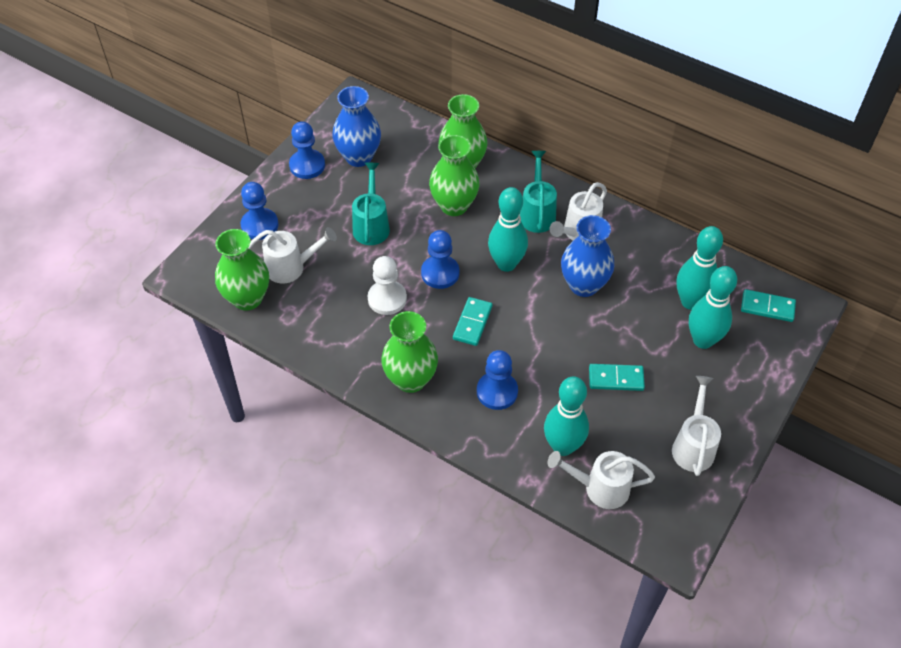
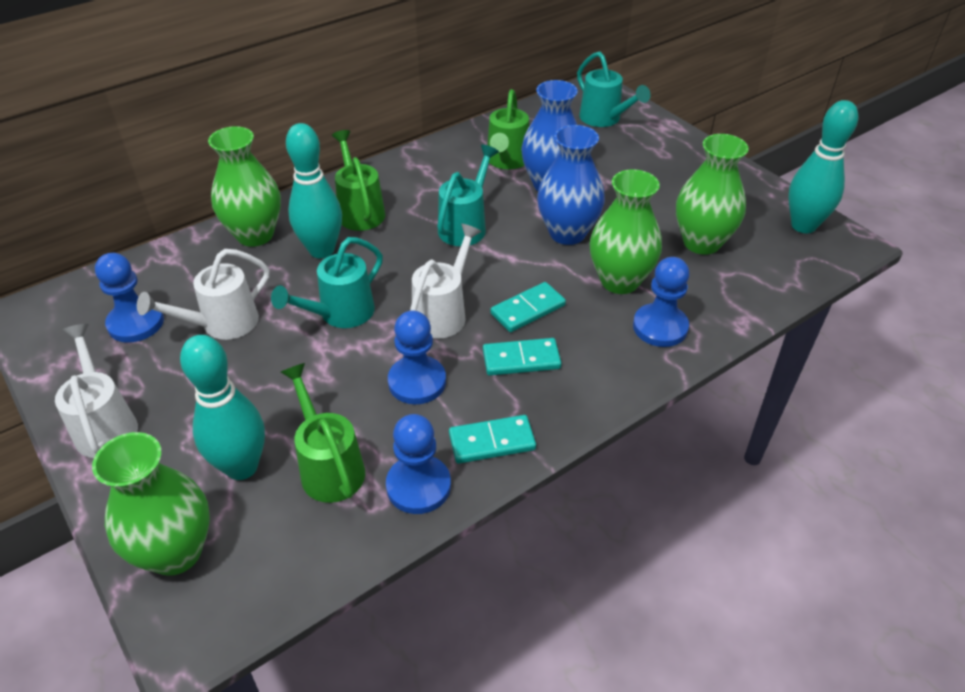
green watering can: none = 0 -> [281,363,365,503] [332,130,385,231] [488,89,529,169] = 3
turquoise bowling pin: [488,187,528,272] [544,376,589,456] [677,226,723,310] [689,266,737,349] = 4 -> [180,335,265,480] [286,123,342,258] [788,100,858,233] = 3
turquoise watering can: [352,163,390,245] [520,151,557,233] = 2 -> [271,237,383,328] [437,145,499,246] [577,51,650,127] = 3
white pawn: [368,256,407,315] = 1 -> none = 0
white watering can: [248,227,337,283] [547,451,655,509] [550,182,607,240] [672,376,721,476] = 4 -> [55,324,138,458] [137,249,270,340] [410,224,482,339] = 3

